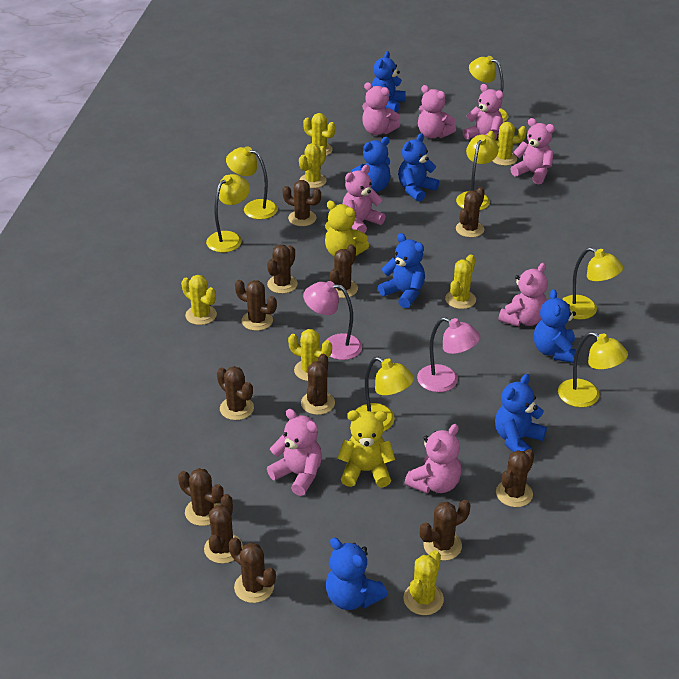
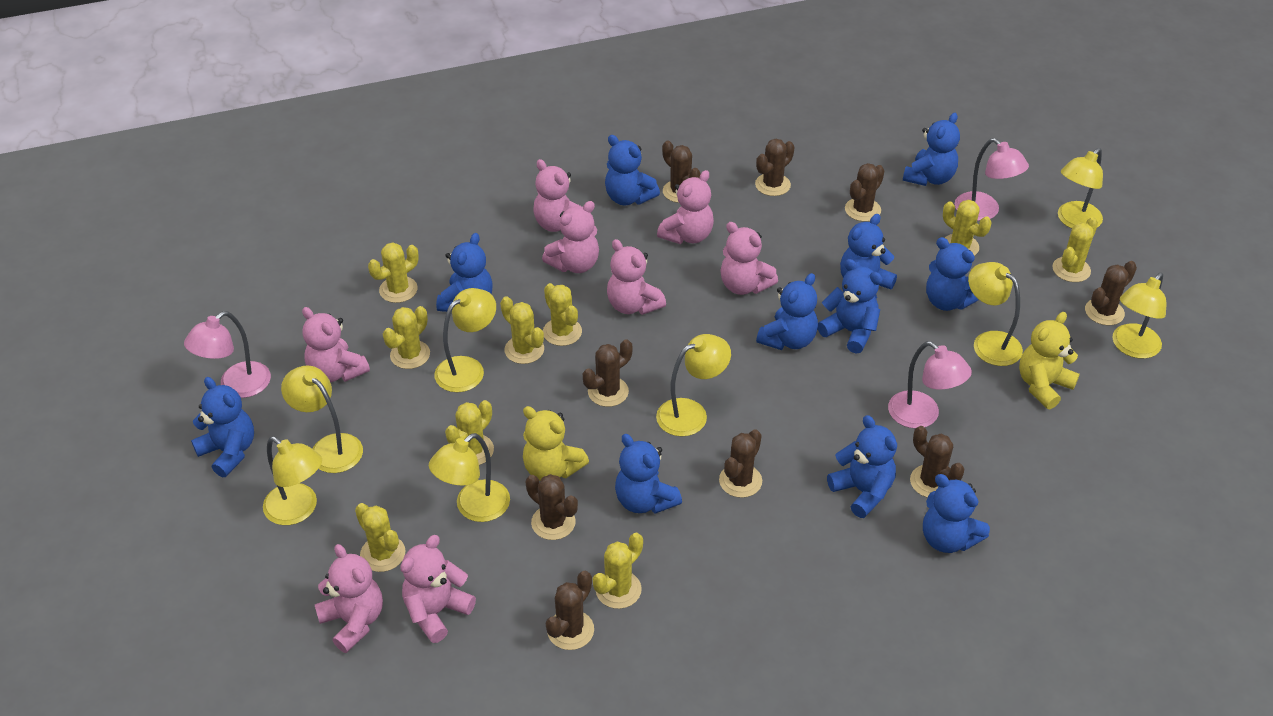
blue teddy bear: [326,538,387,610] [351,137,391,192] [372,51,406,113] [378,233,425,308] [398,133,439,202] [495,374,547,452] [534,289,576,363] = 7 -> [191,377,254,477] [436,233,492,312] [605,135,660,205] [615,434,682,513] [756,273,818,350] [818,259,883,354] [827,415,897,518] [840,214,897,299] [903,113,960,186] [923,474,990,553] [926,237,979,311] = 11
brown cactus: [178,468,224,526] [204,494,243,564] [217,366,254,420] [229,537,276,603] [235,280,277,331] [267,245,298,294] [282,180,321,226] [301,354,335,415] [330,244,358,298] [420,500,470,561] [456,187,485,238] [496,449,534,507] = 12 -> [526,474,578,540] [546,571,594,650] [583,339,632,407] [662,141,701,203] [719,429,762,498] [755,139,795,196] [845,163,885,222] [910,426,965,498] [1085,261,1137,325] = 9
pink lamp: [303,281,362,360] [417,317,480,392] = 2 -> [184,311,271,398] [888,341,972,429] [955,138,1029,221] = 3
yellow cactus: [181,275,217,325] [288,329,332,381] [299,143,327,188] [303,113,335,156] [404,550,444,615] [445,255,476,309] [487,122,527,166] = 7 -> [355,503,405,572] [368,242,419,303] [383,306,430,369] [445,400,494,465] [500,296,544,364] [543,283,582,346] [593,533,643,609] [943,200,991,256] [1052,217,1098,282] = 9
yellow lamp: [206,174,250,252] [226,146,278,219] [355,357,414,431] [456,135,499,210] [469,56,509,122] [558,332,628,407] [562,247,623,319] = 7 -> [263,437,322,525] [281,366,363,473] [429,433,510,522] [434,288,496,392] [656,334,731,436] [968,262,1023,366] [1058,148,1103,228] [1112,273,1166,359] = 8

